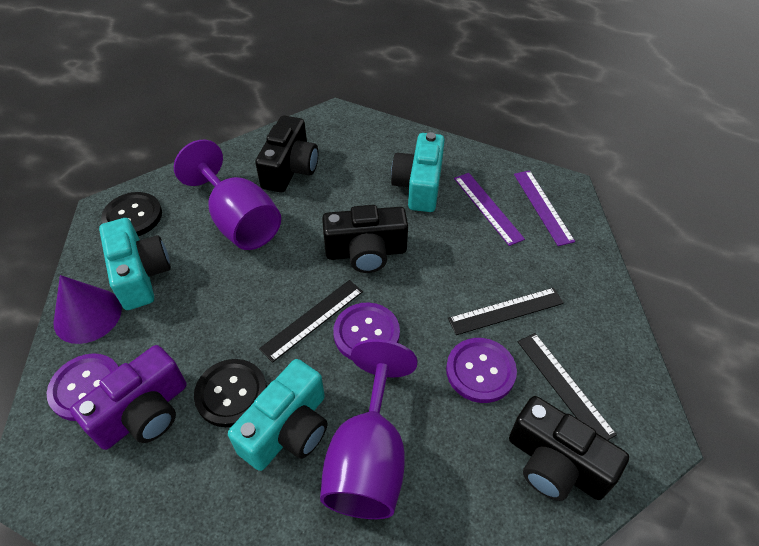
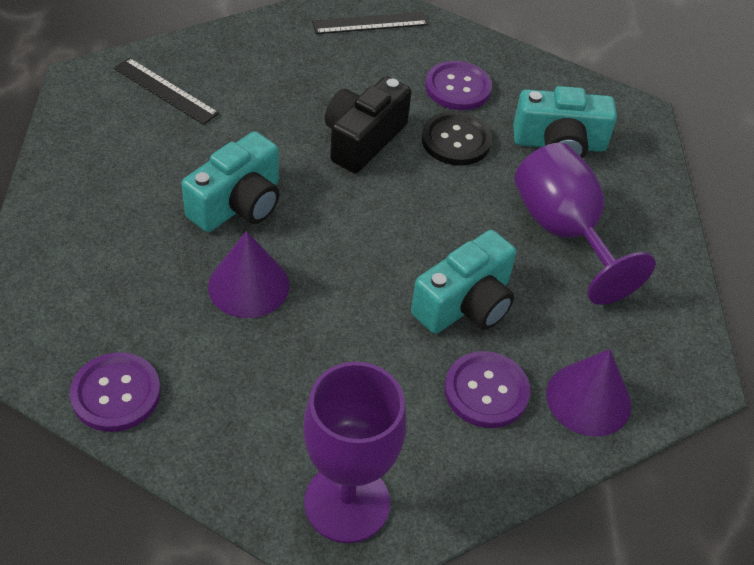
black button: [101,192,162,236] [194,359,267,427] = 2 -> [422,112,492,166] = 1
black camera: [255,115,318,193] [322,205,408,273] [509,396,629,501] = 3 -> [325,77,411,173] = 1
black ruler: [259,280,363,363] [448,288,564,335] [518,333,617,440] = 3 -> [114,58,219,125] [312,12,429,34] = 2
purple camera: [70,345,186,450] = 1 -> none = 0
purple cone: [54,275,122,344] = 1 -> [208,231,289,318] [546,349,632,437] = 2
purple ruler: [454,173,525,246] [514,170,575,246] = 2 -> none = 0

